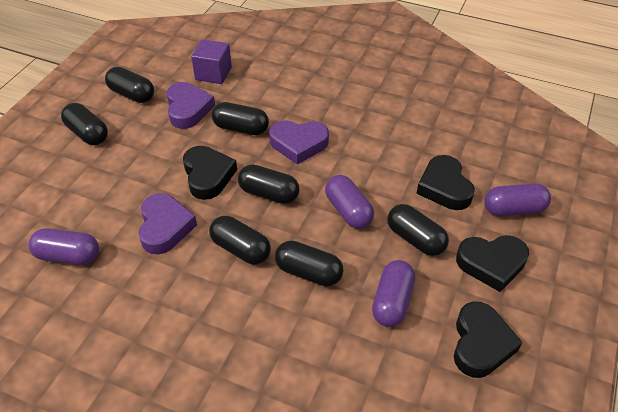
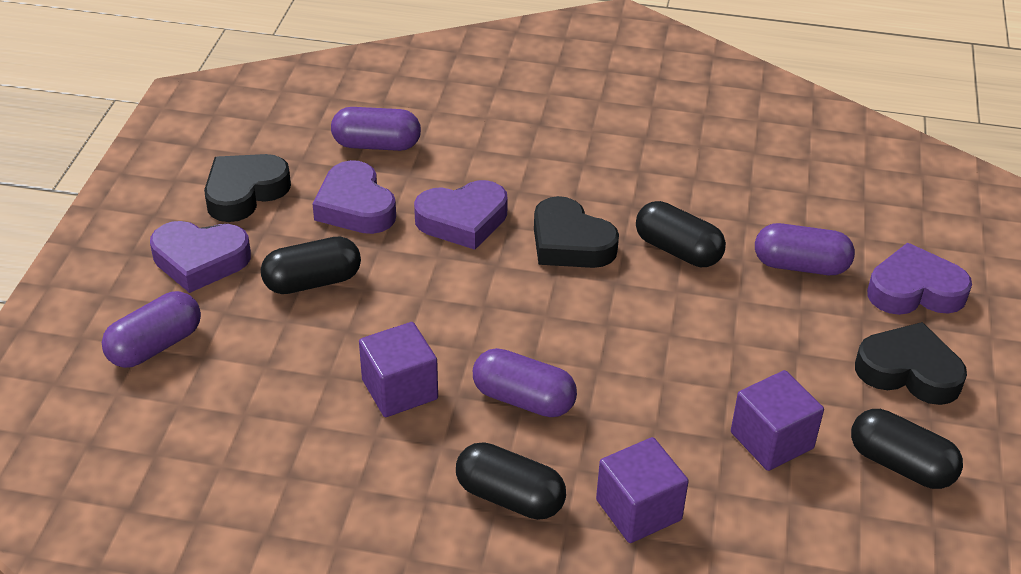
black capsule: [61,103,108,145] [105,67,154,103] [209,216,271,265] [212,102,269,135] [238,164,299,204] [275,241,343,287] [387,204,449,256] = 7 -> [261,237,361,294] [456,442,566,520] [636,201,726,267] [851,409,963,489] = 4
black heart: [183,146,237,200] [416,155,475,210] [454,302,523,378] [456,235,529,292] = 4 -> [204,154,291,222] [534,196,619,268] [855,322,967,405] = 3
purple cube: [191,39,232,84] = 1 -> [359,322,438,417] [596,437,689,543] [731,370,824,471] = 3
purple heart: [138,193,197,254] [166,82,215,129] [269,120,329,165] = 3 -> [150,221,251,293] [313,160,396,234] [414,180,508,250] [867,243,972,315] = 4

